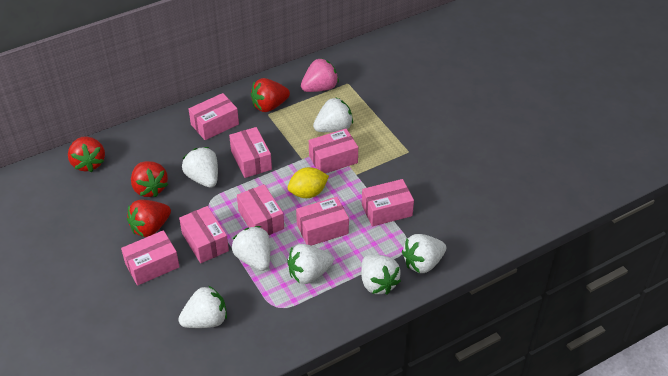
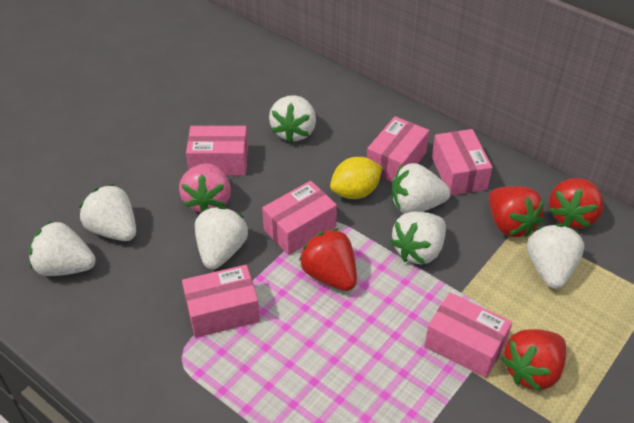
pink box: [121,230,180,286] [179,206,229,263] [189,93,239,140] [229,127,272,178] [237,184,284,235] [296,197,349,246] [309,129,358,173] [362,179,414,227] = 8 -> [182,265,260,338] [186,126,248,175] [262,181,337,255] [367,116,429,182] [424,292,512,378] [432,129,492,196] = 6

